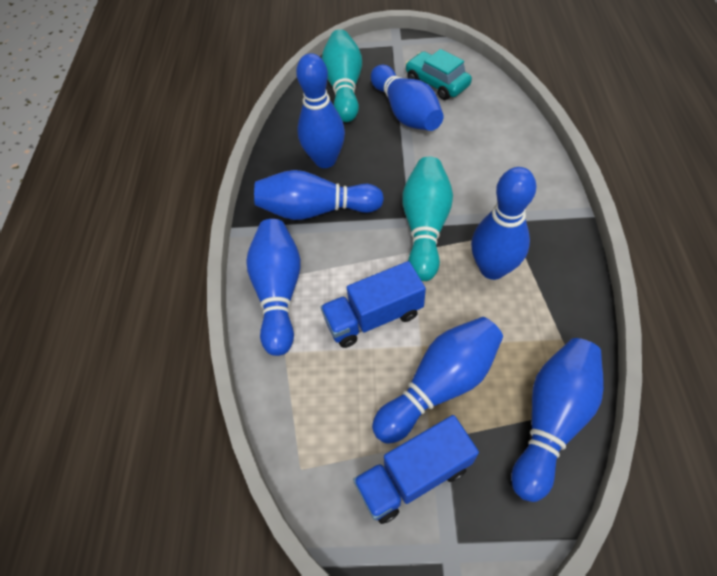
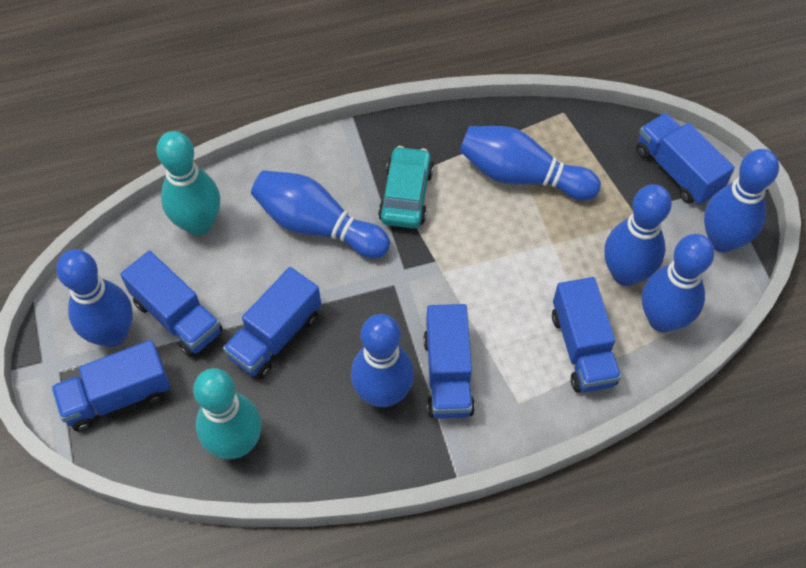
blue truck: [321,261,426,348] [353,415,479,524] = 2 -> [51,340,171,432] [120,251,223,357] [223,267,321,379] [423,304,475,419] [552,277,621,392] [636,113,735,205] = 6

